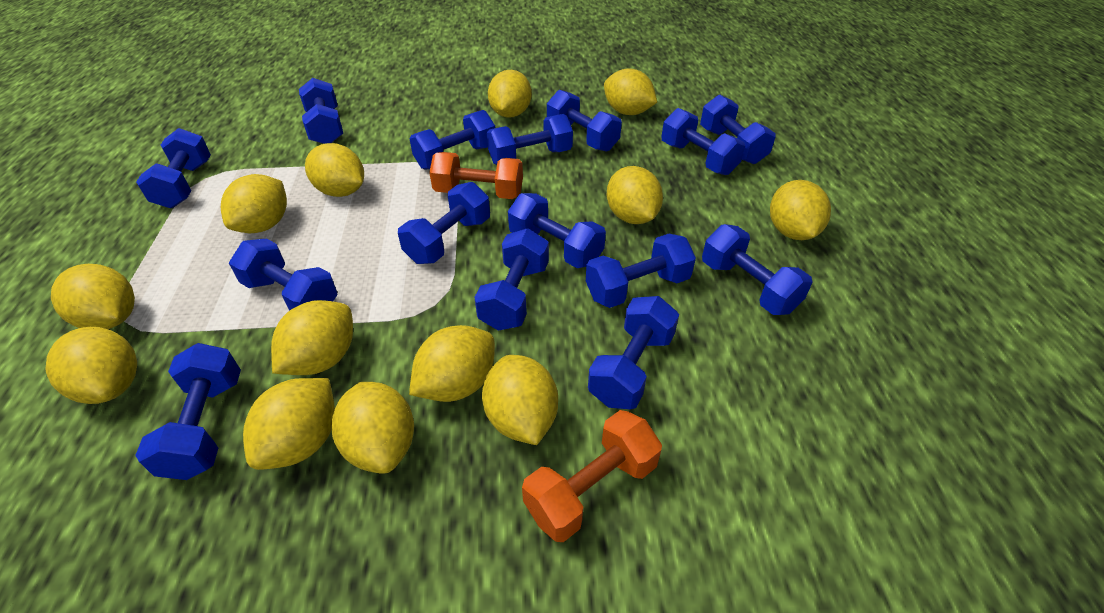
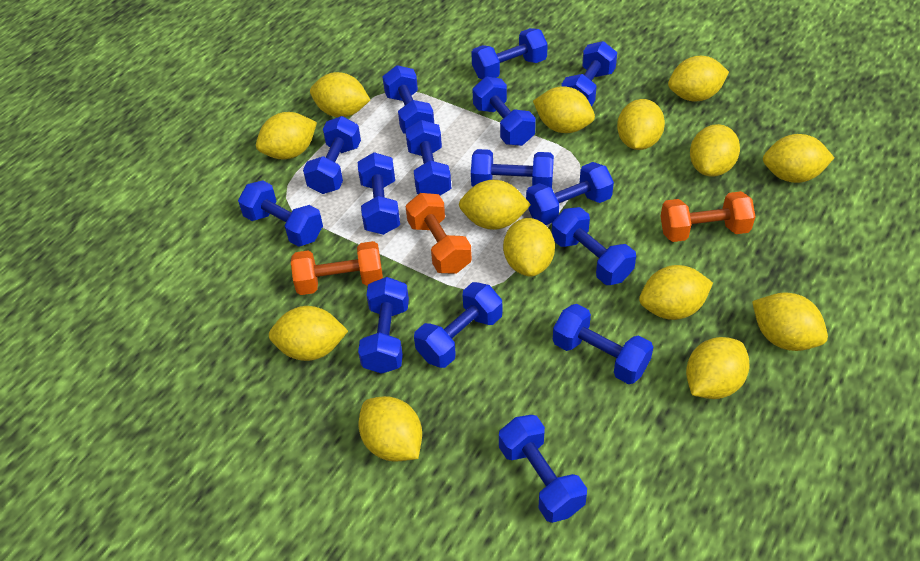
orange dumbbell: [429,152,523,199] [522,410,662,542] = 2 -> [291,241,383,295] [405,193,472,274] [660,191,755,242] = 3
yellow lemon: [45,327,137,404] [51,264,135,329] [221,174,287,233] [243,378,335,470] [271,300,353,375] [305,143,364,197] [332,382,414,474] [409,325,495,402] [482,355,558,445] [488,70,532,118] [604,68,657,115] [607,166,663,224] [770,180,831,240] = 13 -> [256,112,317,159] [269,306,348,361] [310,72,370,117] [358,396,422,462] [459,180,531,230] [503,218,555,277] [533,86,595,133] [617,99,665,150] [639,265,713,320] [668,56,729,101] [686,337,750,399] [690,124,740,177] [752,292,828,351] [763,134,834,183] = 14

